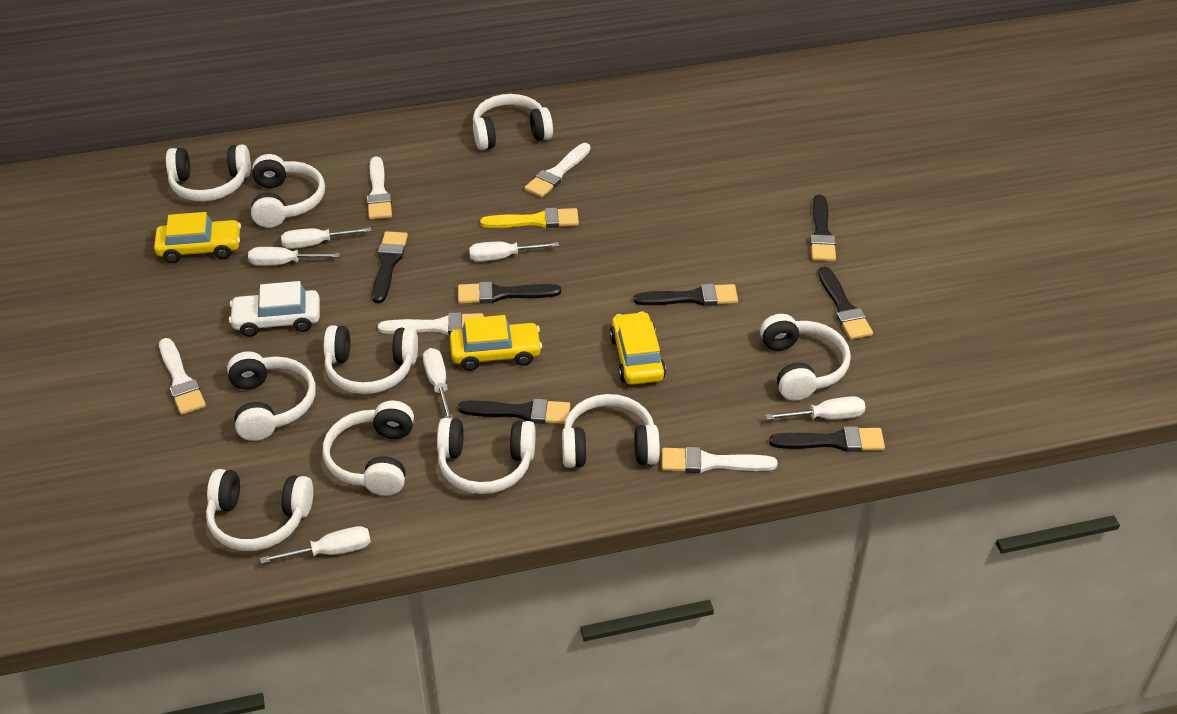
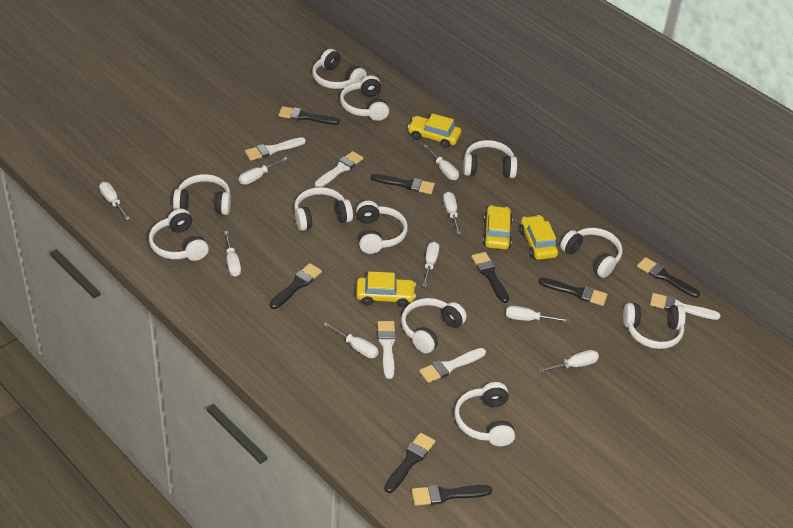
black brush: [372,231,408,303] [458,281,561,304] [458,399,570,424] [634,284,738,306] [769,426,885,452] [810,195,836,261] [818,266,873,340] = 7 -> [270,263,322,309] [278,106,340,125] [371,174,435,194] [384,433,435,493] [412,485,492,506] [471,252,509,303] [539,278,608,306] [637,257,700,298] = 8
white car: [229,281,320,337] = 1 -> none = 0
white headphones: [166,145,251,201] [206,469,313,551] [227,351,316,441] [251,154,325,228] [323,401,414,496] [324,325,418,394] [437,418,535,494] [473,94,553,150] [562,394,660,468] [760,314,851,401] = 10 -> [149,209,209,261] [173,174,231,215] [294,187,353,231] [312,49,367,89] [340,75,389,121] [356,201,408,254] [401,298,467,354] [454,382,515,446] [463,140,517,178] [560,228,623,278] [623,303,686,349] = 11
white screwdriver: [248,247,340,266] [260,526,371,564] [281,227,371,249] [423,348,453,419] [469,241,559,262] [766,396,866,420] = 6 -> [99,182,130,220] [224,231,241,277] [239,157,287,185] [323,323,379,358] [423,145,459,180] [423,242,439,287] [443,192,461,235] [506,306,569,322] [538,350,599,373] = 9
yellow brush: [480,208,579,228] = 1 -> none = 0
yellow car: [154,212,241,263] [450,315,542,371] [610,312,666,385] = 3 -> [356,271,416,307] [408,113,461,148] [483,205,513,249] [519,215,558,260] = 4

